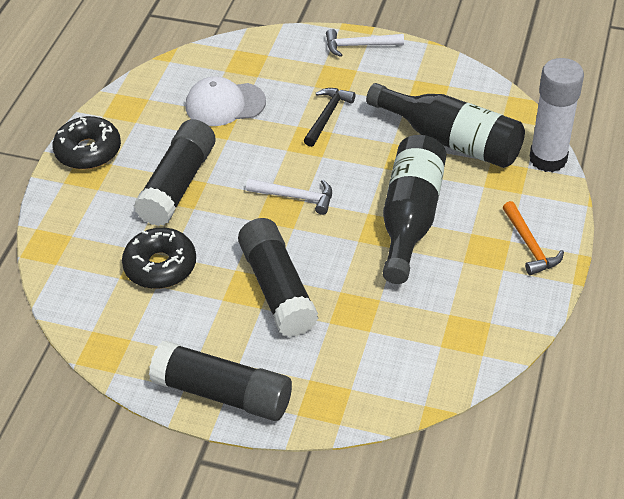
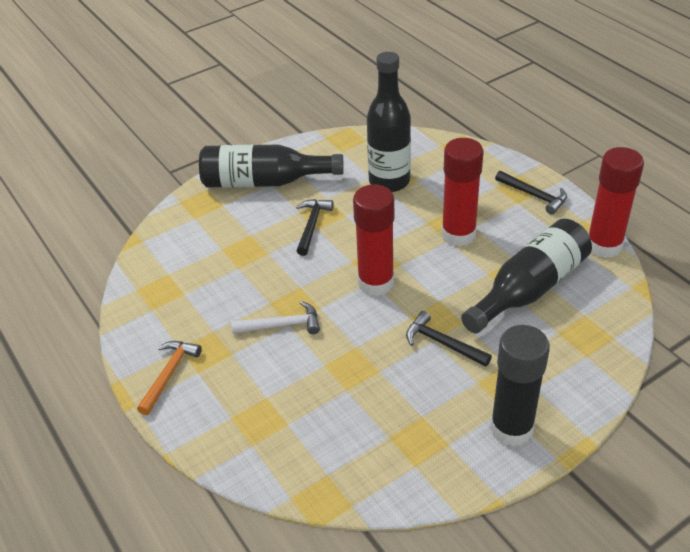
black bottle: [366,83,525,168] [383,135,446,284] = 2 -> [199,145,344,188] [367,52,411,192] [461,219,592,333] = 3
black donut: [52,116,121,169] [122,228,196,289] = 2 -> none = 0
black glue stick: [134,119,215,226] [149,341,292,421] [238,218,319,337] = 3 -> [490,325,550,447] = 1
black hammer: [304,88,356,147] = 1 -> [296,199,334,256] [406,311,492,367] [495,171,567,215] = 3
red glue stick: none = 0 -> [353,184,394,296] [441,138,483,247] [588,147,644,258] = 3
white cap: [186,76,266,126] = 1 -> none = 0
white glue stick: [530,58,584,172] = 1 -> none = 0
white hammer: [246,179,332,215] [326,29,404,57] = 2 -> [231,301,320,334] = 1

